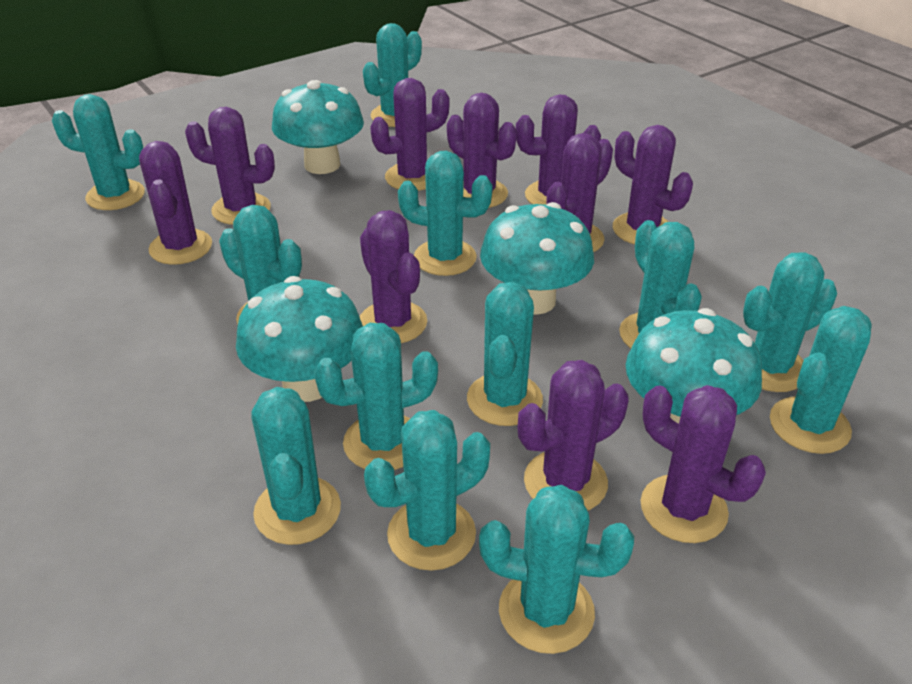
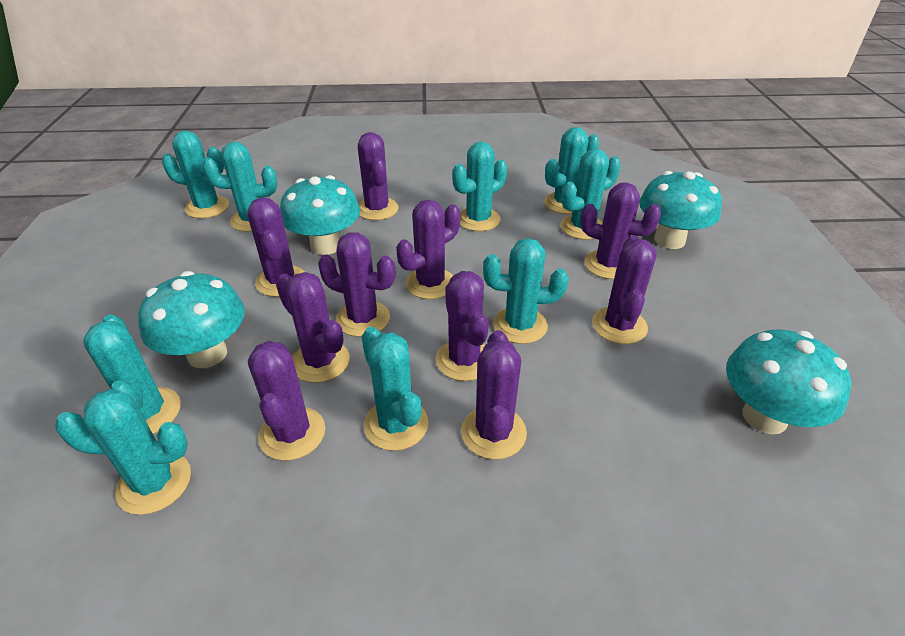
turquoise cactus: [52,94,145,210] [219,205,302,325] [251,387,341,545] [314,323,438,470] [363,23,422,127] [364,410,490,571] [398,151,493,276] [467,282,543,426] [479,485,634,654] [619,220,702,348] [743,252,837,392] [770,306,872,454] = 12 -> [55,389,191,515] [83,314,181,434] [162,131,229,218] [202,142,277,232] [362,327,429,451] [452,142,507,231] [483,238,568,344] [544,127,600,214] [561,149,621,240] = 9

